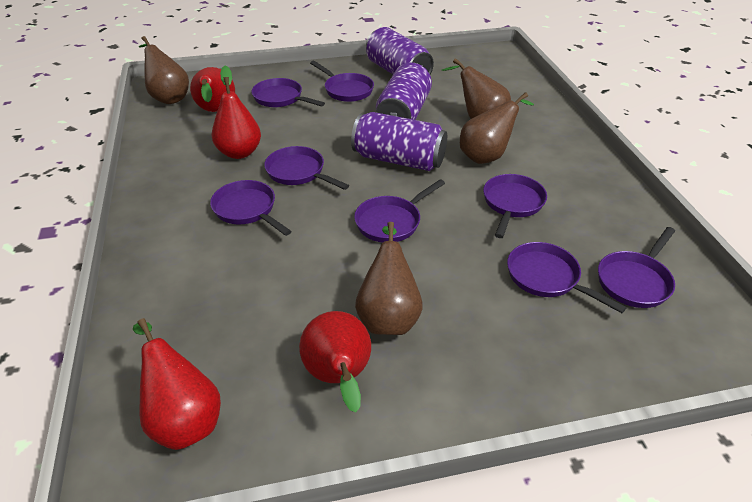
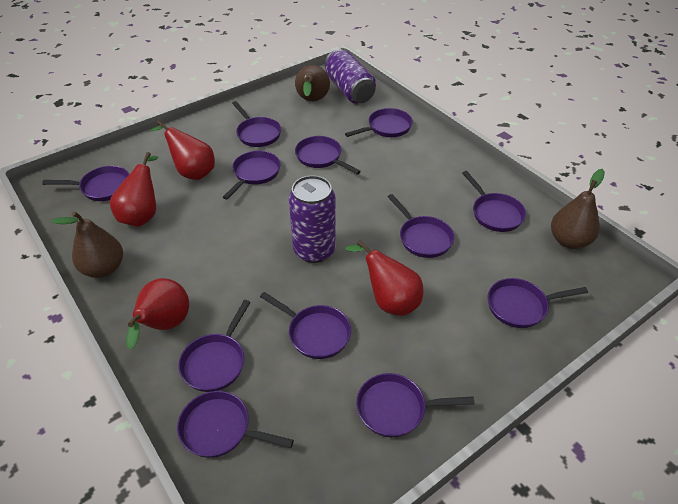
brown pear: [139,36,189,104] [355,222,423,335] [442,58,511,119] [460,92,534,164] = 4 -> [51,211,123,278] [295,65,330,101] [551,169,605,249] = 3
purple can: [351,112,447,171] [366,27,434,74] [376,62,432,120] = 3 -> [289,175,336,263] [325,49,376,103] = 2
purple pan: [210,180,292,236] [252,78,325,107] [264,146,349,190] [310,61,374,102] [354,179,445,243] [483,174,547,238] [507,242,627,313] [598,227,675,308] = 8 -> [42,166,129,201] [177,391,294,458] [178,300,251,392] [223,151,281,200] [232,101,281,147] [260,292,351,359] [295,136,361,174] [345,108,413,137] [356,373,474,437] [388,194,454,258] [462,171,526,232] [487,278,588,328] = 12

